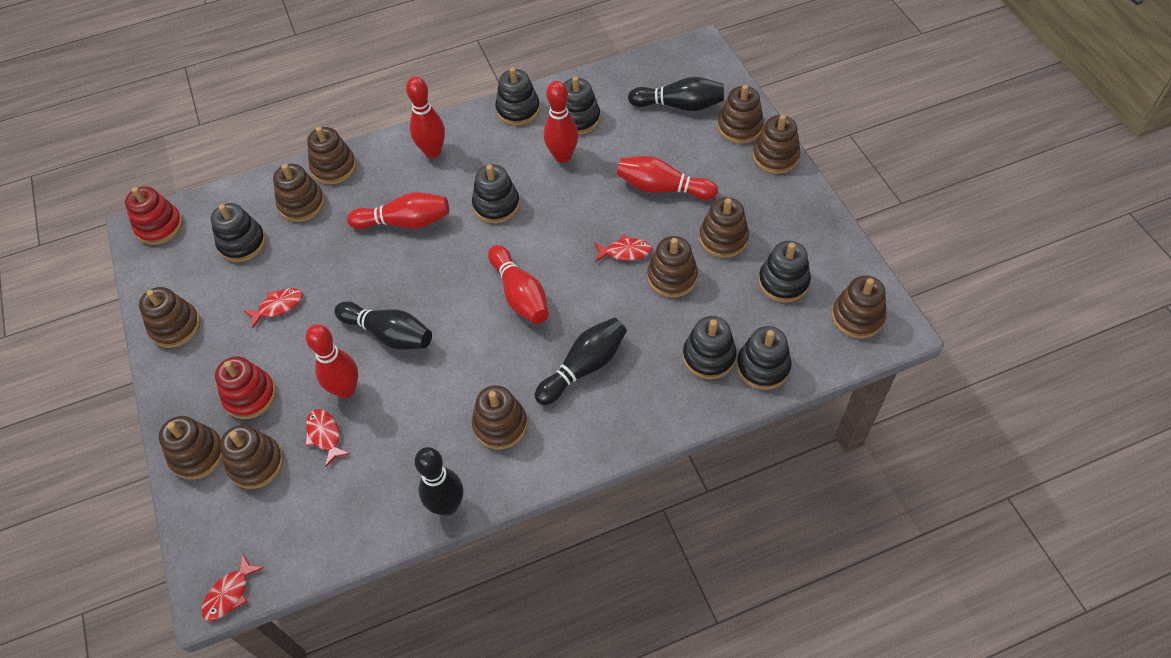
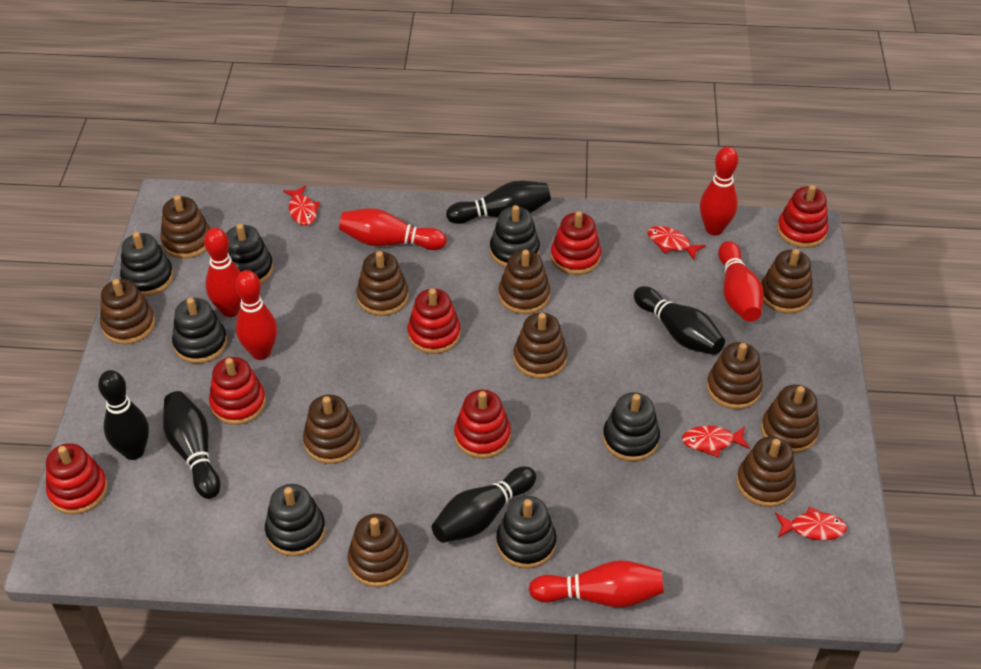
black bowling pin: [334,301,432,350] [414,447,463,516] [535,318,627,405] [628,77,724,111] = 4 -> [98,370,149,460] [163,391,220,499] [432,466,536,543] [446,181,551,224] [634,286,725,355] = 5
red stacking toy: [125,186,183,245] [215,356,276,419] = 2 -> [46,443,108,514] [209,357,266,425] [408,288,461,354] [454,390,511,459] [551,211,601,275] [777,185,828,248] = 6

